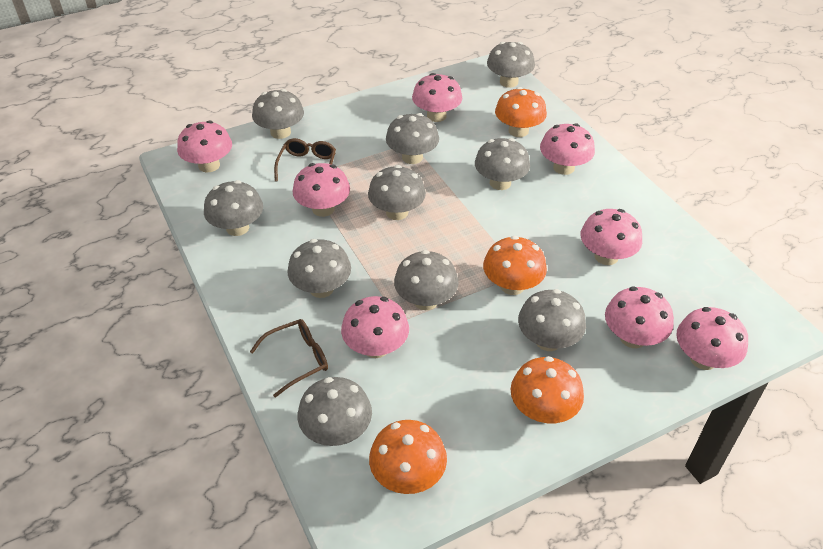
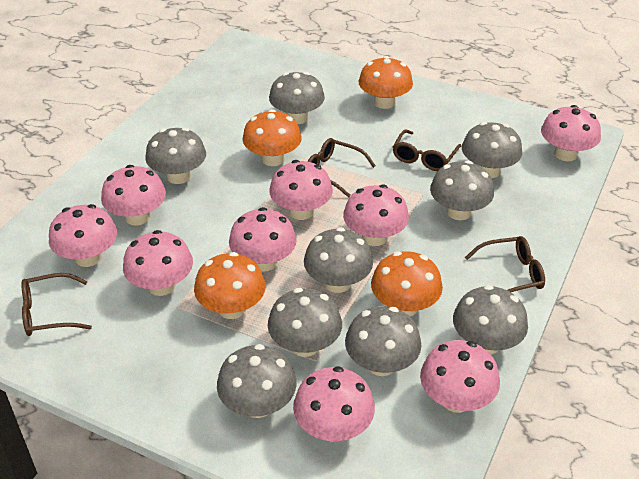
brown glasses: [250,319,328,398] [274,138,336,182] = 2 -> [21,273,92,336] [307,138,376,197] [393,129,461,171] [465,236,545,292] = 4
grey mushroom: [204,180,263,236] [252,89,304,139] [287,239,351,298] [298,377,372,446] [368,165,426,220] [386,113,439,164] [394,250,459,310] [475,138,530,190] [487,42,535,88] [518,289,586,351] = 10 -> [145,127,206,184] [217,344,296,418] [268,288,342,357] [269,72,325,124] [304,227,373,293] [345,306,422,376] [430,160,494,220] [453,285,528,354] [462,122,522,178] = 9
pink mushroom: [177,120,232,173] [292,163,350,217] [341,296,409,358] [412,73,463,122] [540,123,595,175] [581,209,642,265] [605,287,674,348] [676,307,748,370] = 8 -> [49,204,117,267] [101,165,166,226] [123,230,193,296] [229,207,297,272] [269,160,333,220] [293,366,375,442] [343,185,409,246] [420,340,500,413] [541,105,601,161] = 9

